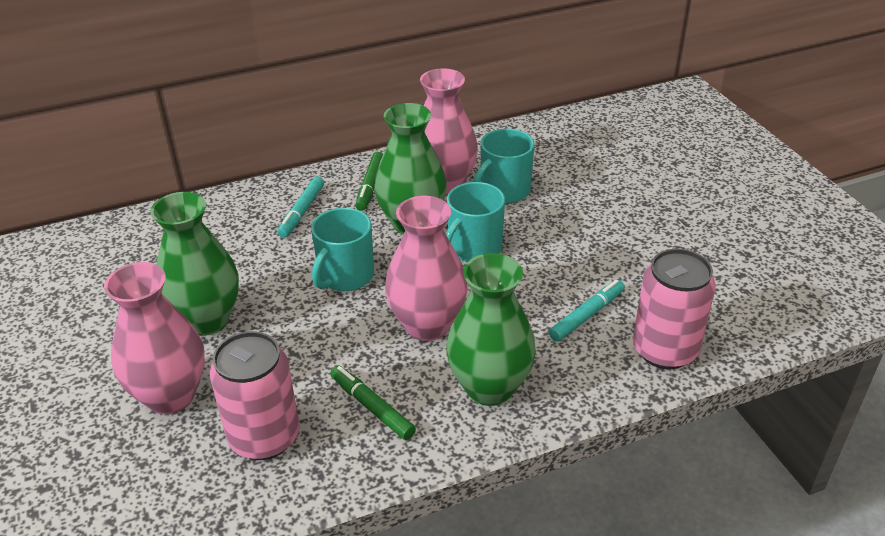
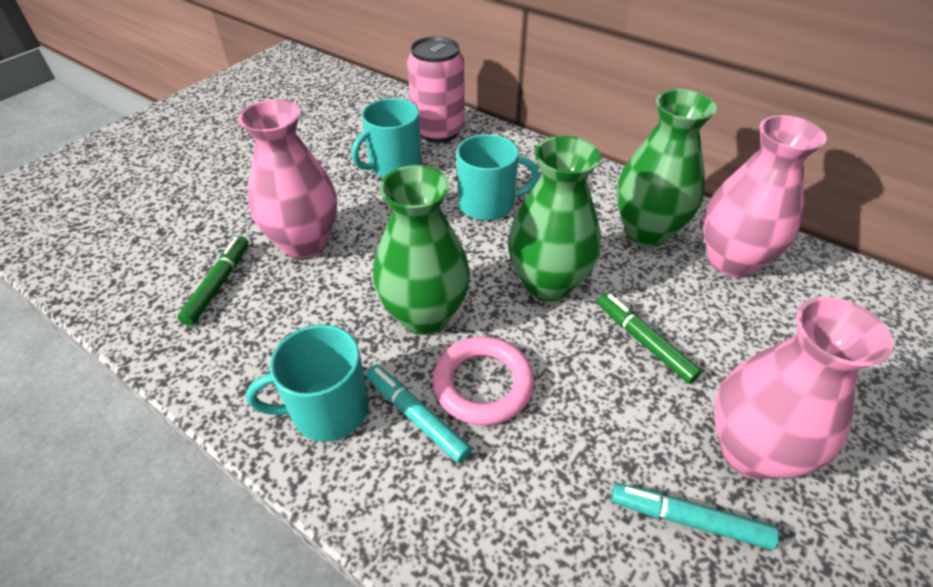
pink can: [210,331,300,460] [633,249,716,369] = 2 -> [407,36,464,143] = 1
pink ring: none = 0 -> [432,336,535,426] = 1

